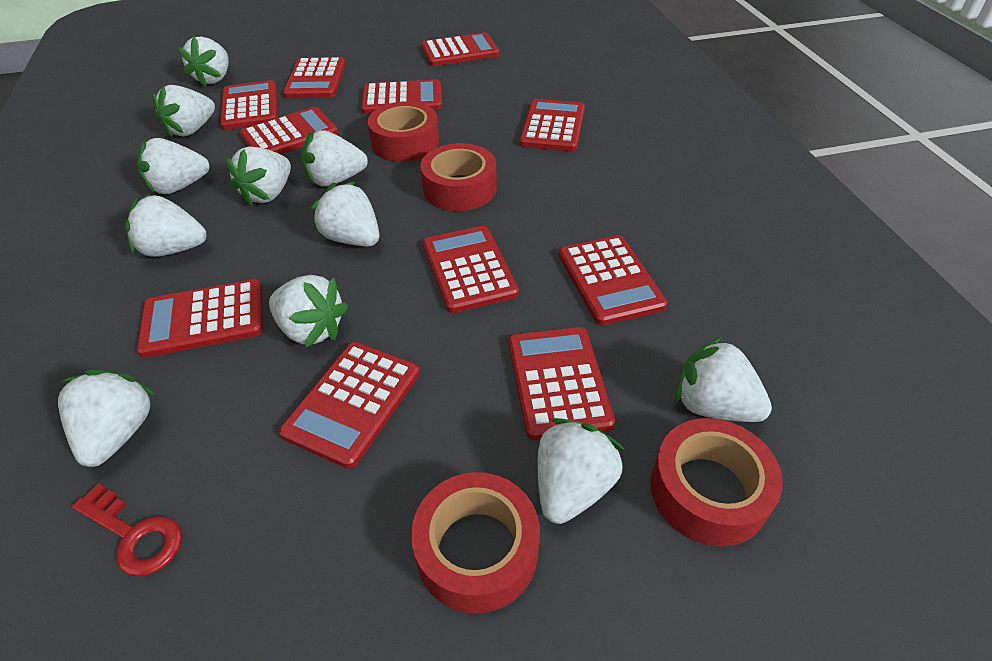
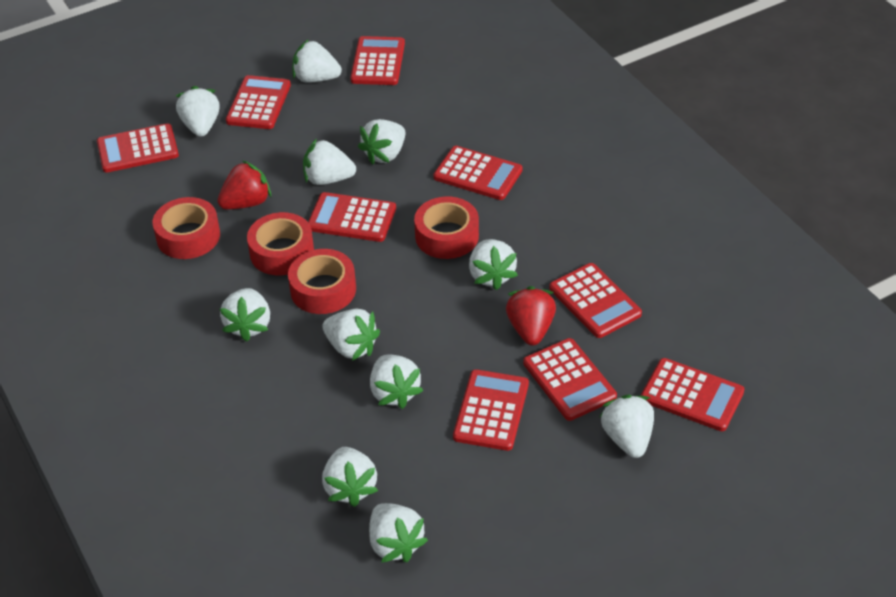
red calculator: [137,279,263,358] [220,80,277,130] [240,107,338,154] [279,342,420,469] [283,57,346,98] [361,79,442,114] [421,32,499,66] [423,226,519,313] [509,327,615,440] [520,99,585,152] [559,235,667,326] = 11 -> [97,123,179,173] [226,75,291,129] [308,192,396,242] [350,36,405,85] [433,146,523,200] [453,369,529,451] [523,338,617,421] [549,263,642,338] [641,358,744,431] = 9
red key: [72,483,182,577] = 1 -> none = 0
red strawberry: none = 0 -> [217,160,271,209] [506,286,556,346] = 2

